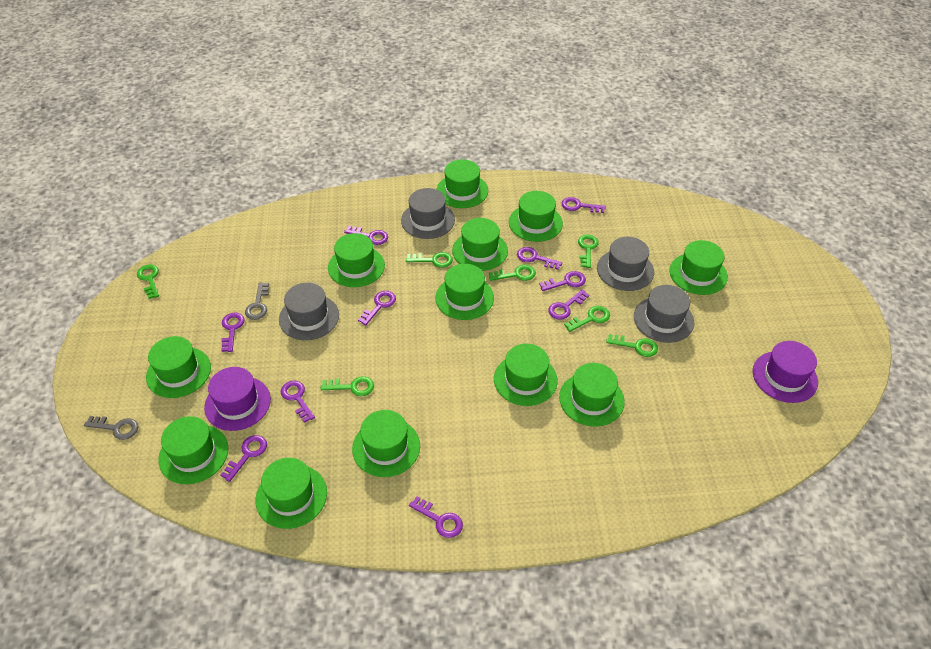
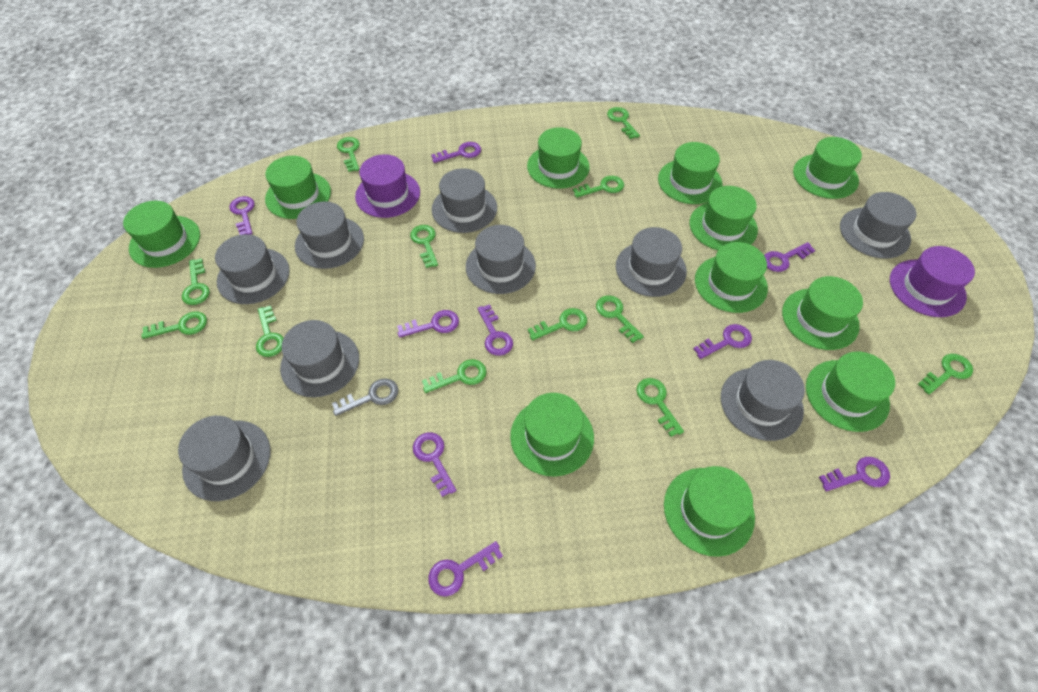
green hat: [146,336,211,398] [158,416,228,484] [255,458,327,529] [328,233,385,287] [352,410,420,477] [435,264,494,320] [437,159,488,208] [452,218,508,271] [494,344,558,406] [509,191,563,242] [559,363,625,426] [670,240,728,295] = 12 -> [123,201,200,268] [265,156,331,219] [510,393,594,476] [527,127,590,189] [658,142,722,204] [664,466,755,557] [689,186,758,250] [695,242,768,313] [782,276,863,350] [793,137,862,199] [806,352,895,432] = 11
green key: [137,264,159,299] [321,376,374,396] [406,252,453,268] [489,265,536,281] [564,306,610,332] [578,235,599,268] [606,334,658,357] = 7 -> [141,312,207,339] [182,258,210,305] [256,306,284,357] [337,137,360,172] [410,225,438,268] [422,359,486,393] [528,308,587,340] [573,176,624,198] [596,295,644,343] [607,107,640,139] [636,378,684,437] [918,354,973,395] = 12
grey hat: [279,283,339,340] [401,188,455,239] [597,237,654,291] [634,285,695,343] = 4 -> [178,416,271,501] [215,234,290,304] [280,320,359,397] [295,201,364,269] [432,168,497,233] [466,225,536,294] [616,227,687,297] [721,360,805,441] [840,192,917,259] = 9
grey key: [84,416,138,440] [245,282,269,320] = 2 -> [332,378,398,416] = 1
purple key: [221,313,245,352] [221,435,267,482] [281,381,315,423] [344,226,388,245] [358,291,396,325] [409,496,463,538] [517,247,562,270] [539,271,586,291] [548,289,589,320] [562,197,606,213] = 10 -> [229,196,255,235] [397,310,459,338] [413,433,457,497] [428,541,503,597] [431,142,481,163] [477,304,513,356] [693,324,752,359] [764,242,815,272] [819,457,890,491] = 9

